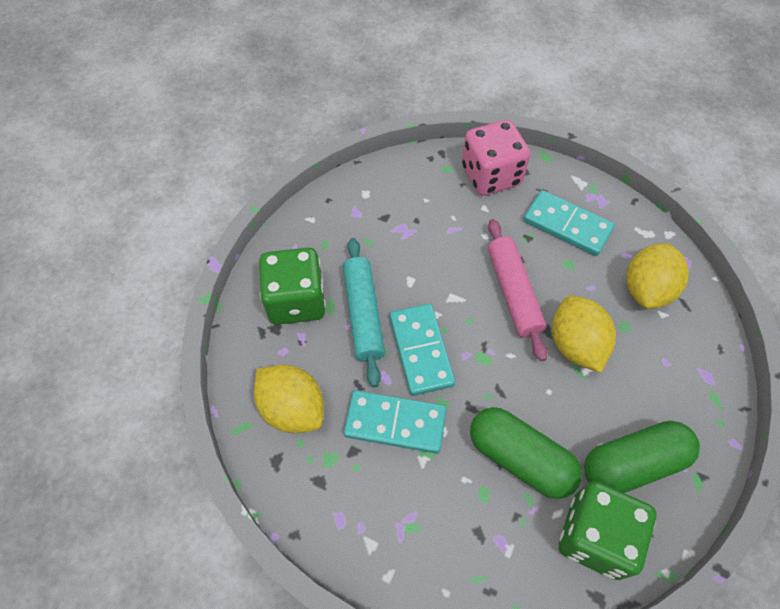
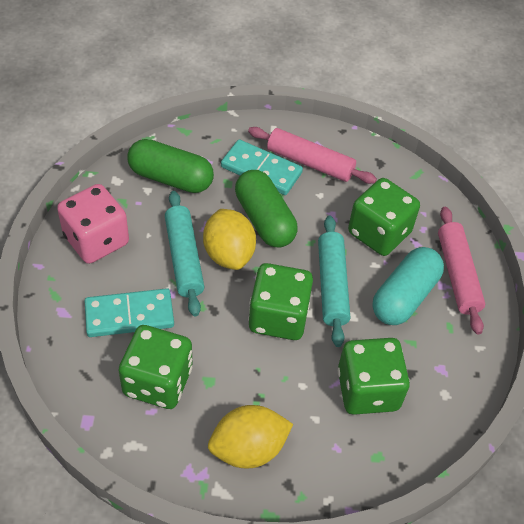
green dice: [259,247,326,325] [559,482,656,580] = 2 -> [118,325,192,409] [248,263,313,340] [338,338,410,415] [348,178,420,256] = 4
pink rolling pin: [488,219,547,361] = 1 -> [248,127,377,184] [438,207,485,335] = 2
turquoise capsule: none = 0 -> [372,247,444,325] = 1
turquoise domino: [344,390,446,454] [390,304,455,396] [523,190,615,256] = 3 -> [85,288,174,337] [221,139,303,195] = 2
turquoise rolling pin: [343,238,385,387] = 1 -> [165,191,204,317] [318,216,350,347] = 2
yellow lemon: [254,365,324,433] [552,295,616,373] [626,243,689,309] = 3 -> [203,209,256,270] [208,405,293,469] = 2

